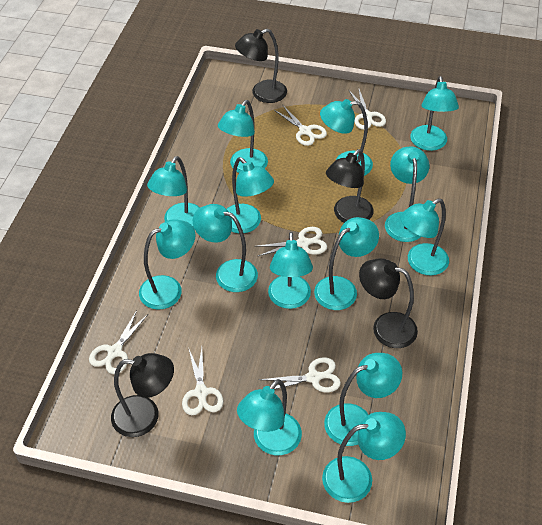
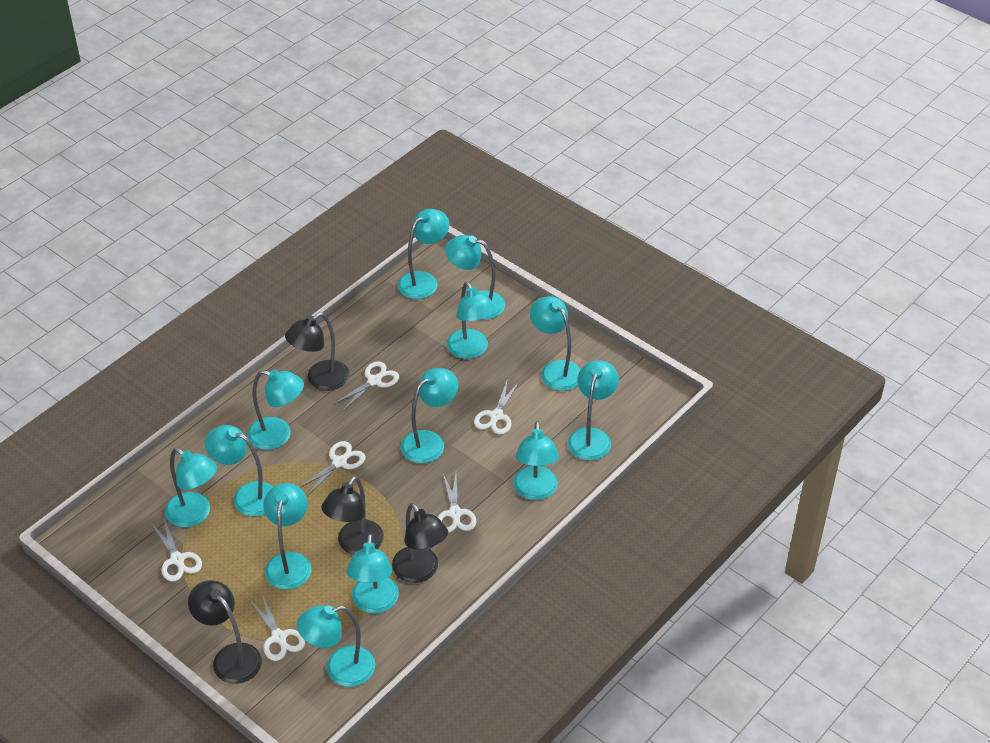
turquoise lamp: [139,219,196,310] [147,156,200,230] [193,204,258,292] [218,100,268,173] [227,157,274,233] [237,379,302,455] [268,232,313,309] [314,217,379,310] [320,99,373,176] [322,412,406,503] [324,353,402,446] [385,146,430,242] [400,198,449,275] [410,76,459,151] = 14 -> [165,448,217,527] [205,425,273,516] [247,369,304,450] [263,483,311,590] [297,605,375,687] [347,533,399,614] [398,209,449,299] [401,368,458,463] [445,235,505,319] [447,282,496,359] [513,421,559,500] [530,296,581,391] [568,360,619,461] = 13

